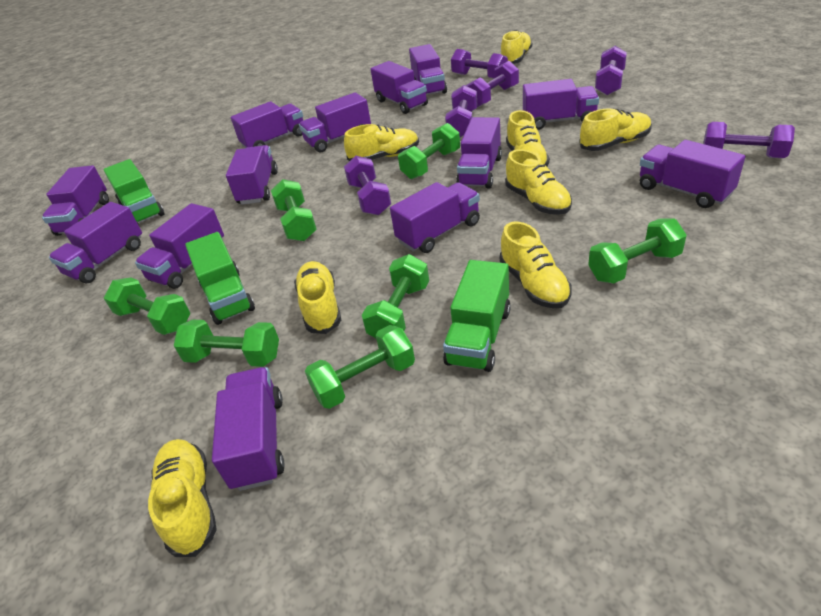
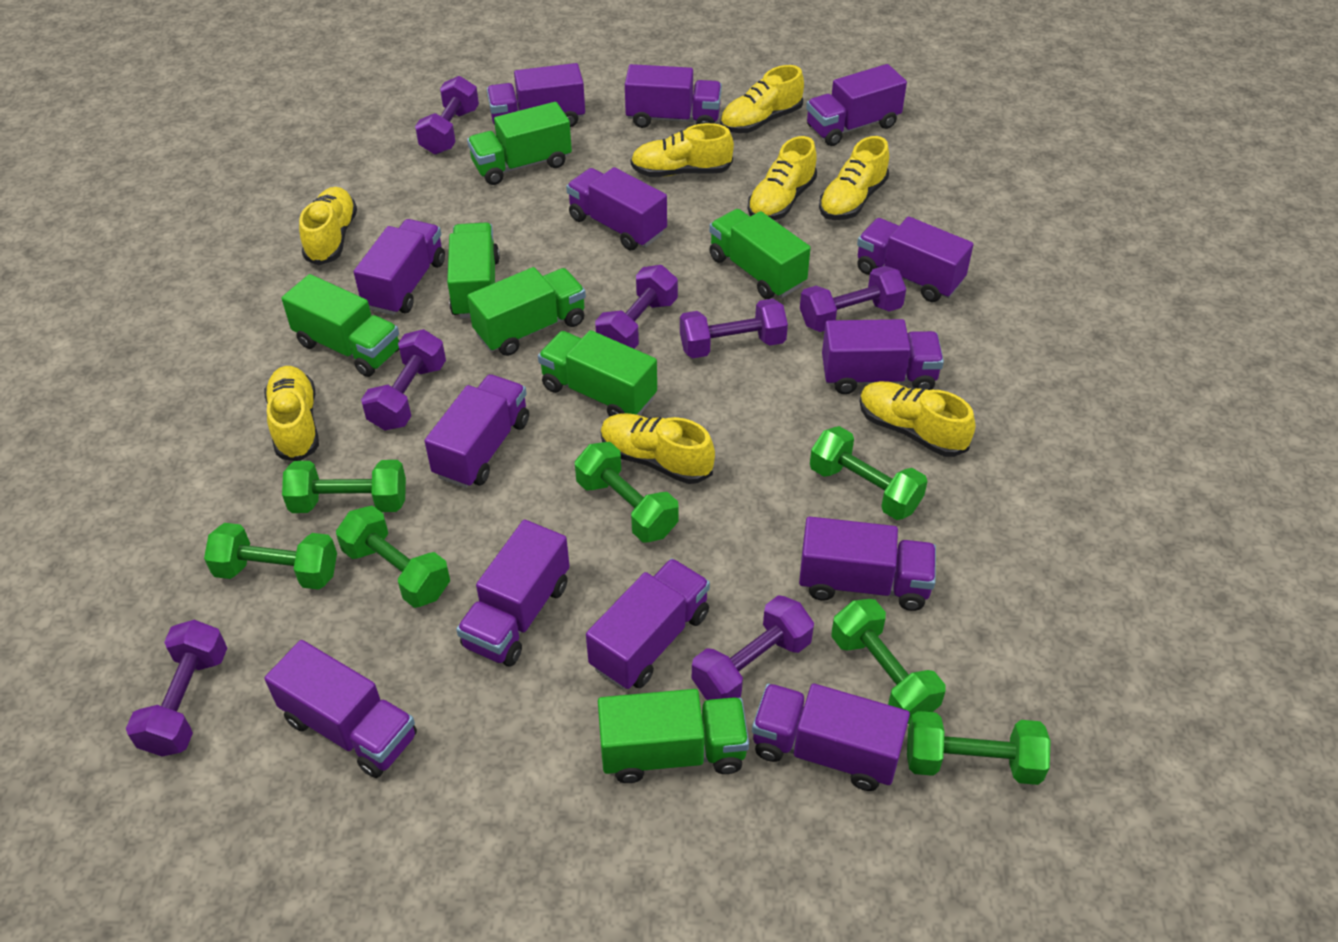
green truck: [103,159,164,223] [185,232,255,325] [443,260,511,372] = 3 -> [281,274,399,377] [447,223,500,318] [467,102,572,185] [467,267,586,356] [538,330,657,416] [598,689,749,783] [709,209,811,299] = 7
purple dumbbell: [344,156,391,215] [445,85,477,138] [451,49,508,79] [466,61,519,107] [595,46,627,95] [703,122,795,158] = 6 -> [126,620,227,757] [361,329,446,430] [415,76,479,155] [595,265,678,349] [680,299,788,358] [692,595,814,700] [800,266,906,332] = 7

